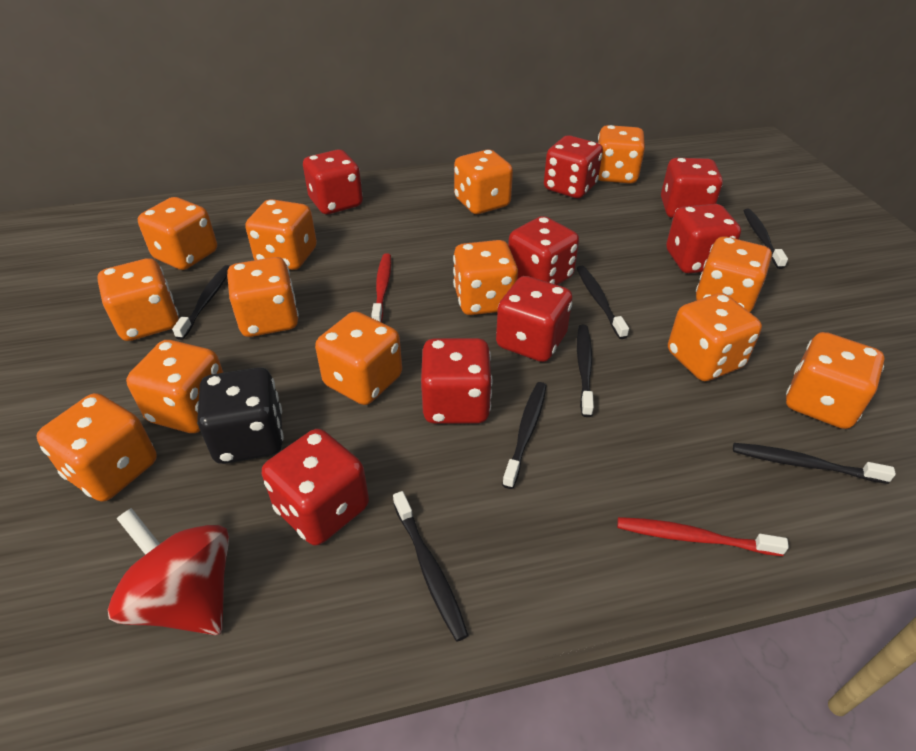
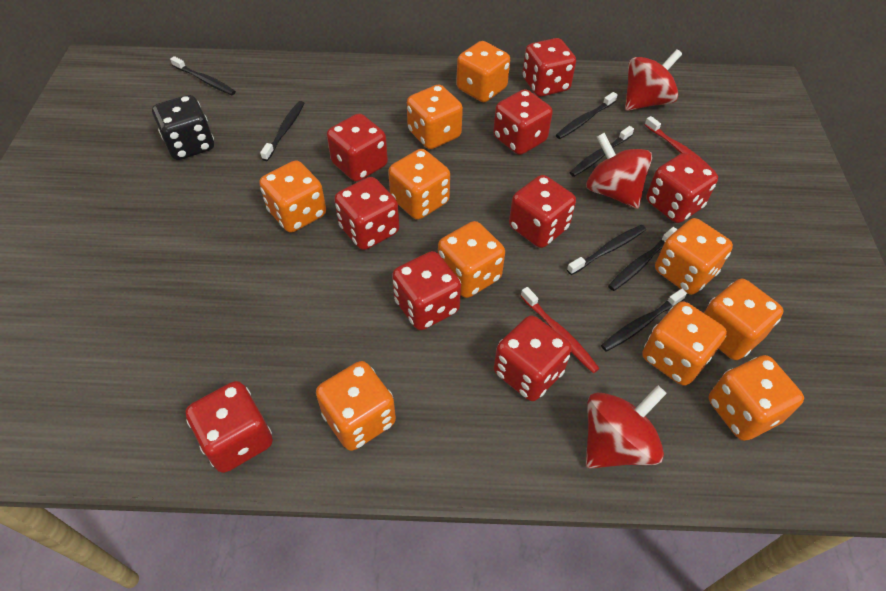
orange dice: [36,393,157,502] [97,258,179,341] [126,340,223,433] [138,197,217,270] [227,257,299,337] [245,199,317,270] [315,311,402,405] [453,240,518,315] [454,150,513,214] [598,125,645,184] [668,293,762,381] [696,237,772,312] [786,332,885,429] = 13 -> [259,160,326,233] [316,361,396,451] [388,149,450,220] [407,85,463,149] [438,221,505,298] [456,41,510,102] [643,301,727,386] [655,218,733,295] [704,279,783,360] [708,355,804,441] = 10
red dice: [262,429,369,545] [303,150,363,214] [421,338,493,424] [496,276,573,362] [508,216,579,285] [544,135,603,198] [661,158,723,218] [666,204,741,273] = 8 -> [186,381,273,473] [327,114,388,182] [334,177,399,250] [392,251,461,330] [493,89,553,155] [494,315,572,401] [509,175,576,248] [522,38,576,97] [646,153,718,223] = 9
red spinning top: [108,508,229,635] = 1 -> [586,133,652,209] [586,385,667,469] [625,49,682,111] = 3

